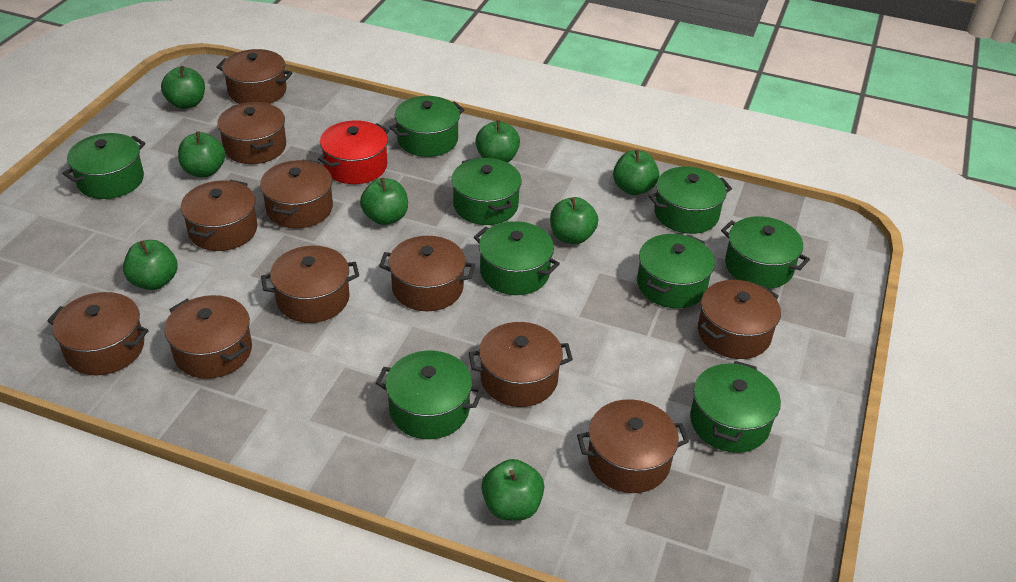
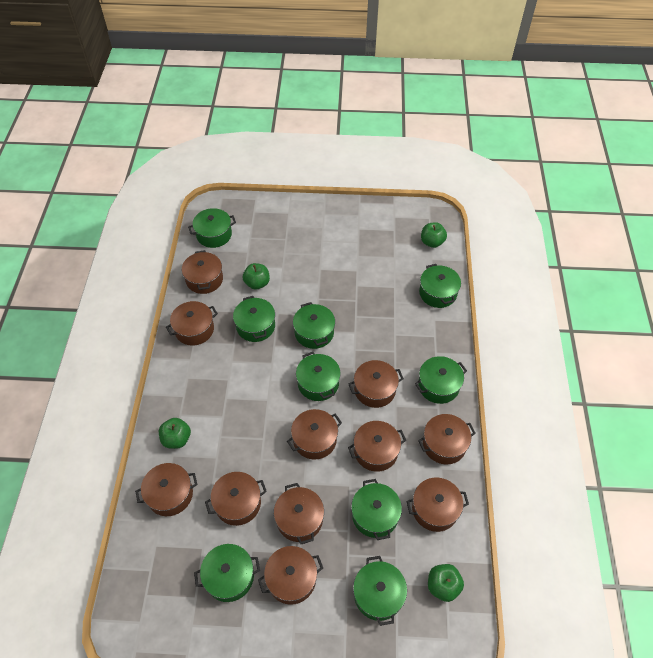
green apple: [123,240,178,290] [161,66,205,109] [178,131,225,177] [360,178,408,225] [475,120,520,163] [481,459,544,521] [550,197,598,244] [613,150,659,195] = 8 -> [159,418,191,449] [243,263,270,290] [421,222,447,248] [428,564,464,602] = 4
red pot: [318,120,389,184] = 1 -> none = 0

